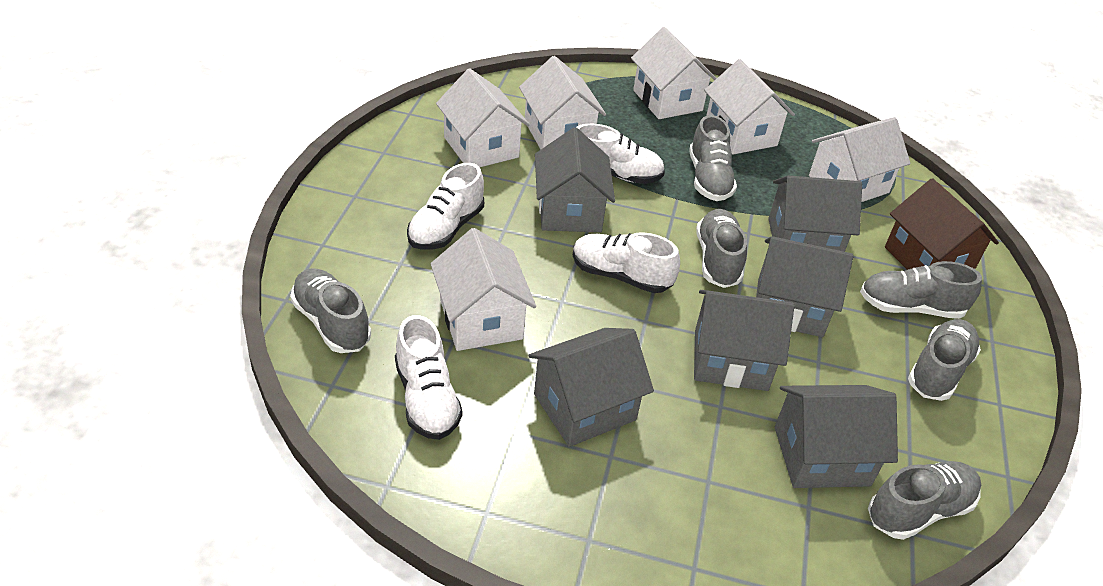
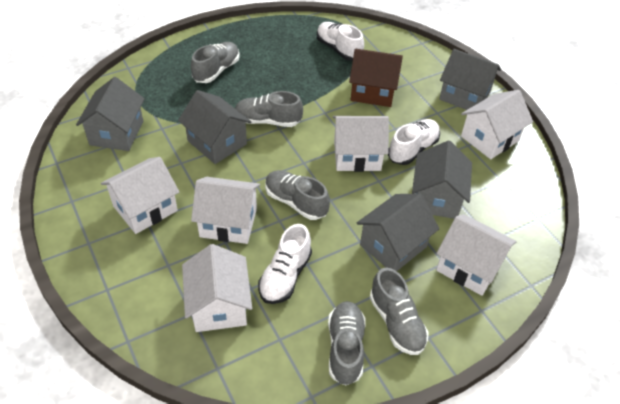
grey house: [528,328,654,447] [535,127,615,232] [694,290,794,391] [756,236,853,337] [768,176,862,252] [775,385,898,488] = 6 -> [76,77,145,151] [178,90,251,164] [357,193,439,271] [412,140,472,219] [439,49,501,110] = 5
grey shoe: [290,268,371,353] [689,115,737,201] [696,209,747,288] [860,261,982,319] [868,461,981,540] [908,319,981,401] = 6 -> [191,42,240,83] [235,91,303,127] [265,170,330,220] [328,301,366,386] [370,268,429,355] = 5
white shoe: [395,315,462,440] [407,163,484,250] [572,232,680,293] [577,124,665,184] = 4 -> [258,224,312,304] [317,22,364,61] [388,119,440,165] = 3

